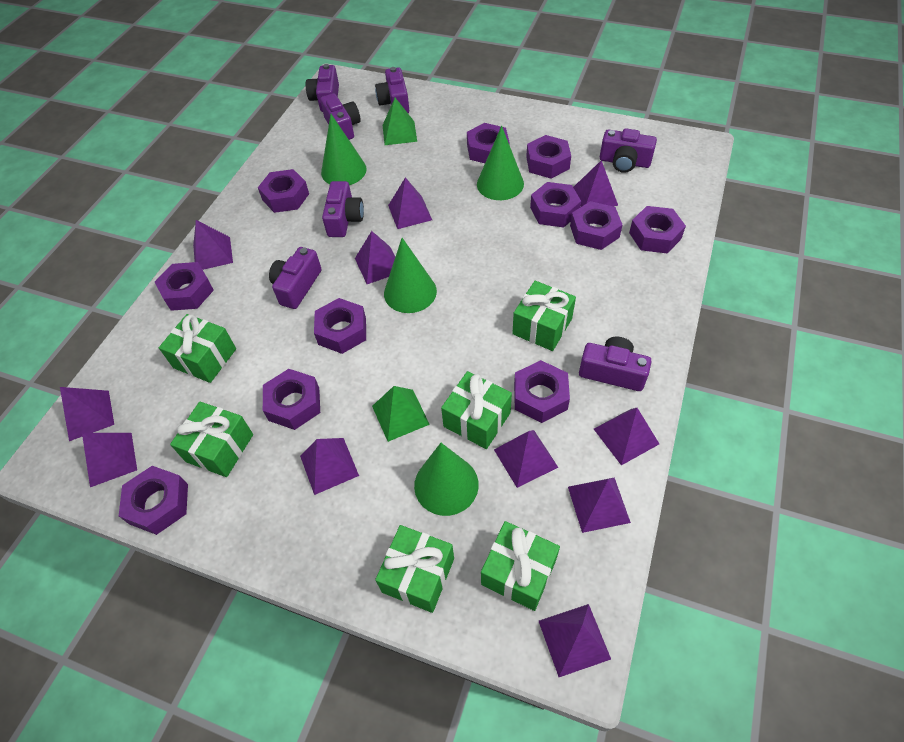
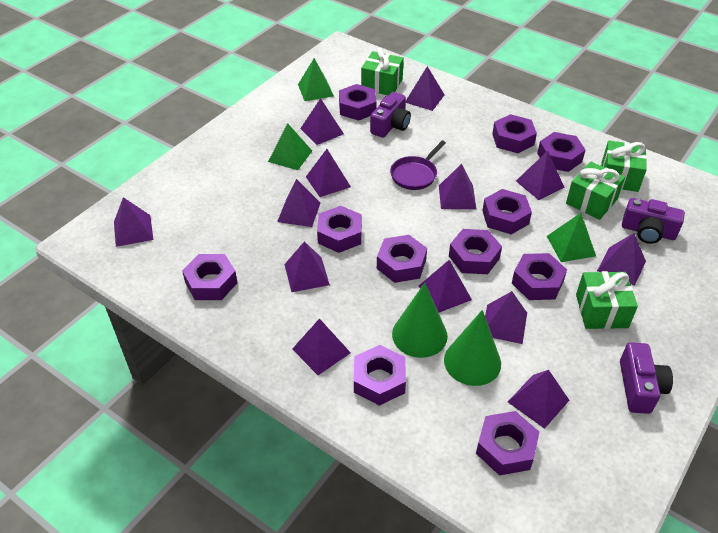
green cone: [321,114,367,185] [384,238,437,313] [414,443,479,516] [477,126,524,200] = 4 -> [392,283,448,358] [444,310,501,386] = 2
green gift: [159,314,236,383] [170,402,253,477] [375,525,454,613] [441,371,512,449] [481,521,560,611] [512,281,576,351] = 6 -> [361,48,404,95] [566,162,625,220] [576,271,638,329] [601,140,647,192] = 4
green pyramid: [372,386,430,442] [383,98,417,145] = 2 -> [268,123,312,170] [298,58,334,101] [547,213,596,262] = 3
purple camera: [269,247,321,309] [306,64,339,112] [320,93,361,140] [322,181,364,237] [375,67,409,113] [579,337,652,391] [600,128,657,173] = 7 -> [370,92,411,138] [620,342,673,414] [622,198,685,244] = 3
purple pan: none = 0 -> [390,141,446,190] = 1
purple pyramid: [60,387,114,441] [82,433,137,487] [193,220,233,270] [300,438,359,495] [355,231,395,284] [388,177,432,229] [494,430,558,488] [539,604,611,677] [568,477,631,533] [573,160,618,207] [594,408,659,465] = 11 -> [114,197,153,247] [277,179,320,227] [284,241,330,292] [292,318,351,375] [300,98,344,145] [306,149,351,197] [406,66,445,111] [419,260,472,313] [439,164,476,209] [485,291,527,344] [508,370,570,429] [516,151,565,200] [597,233,646,286] = 13

